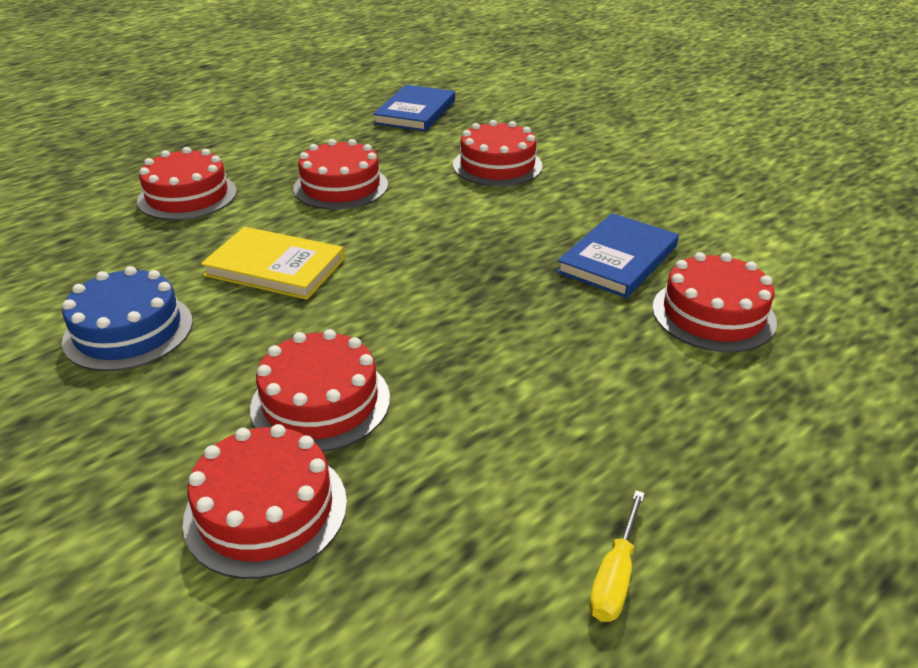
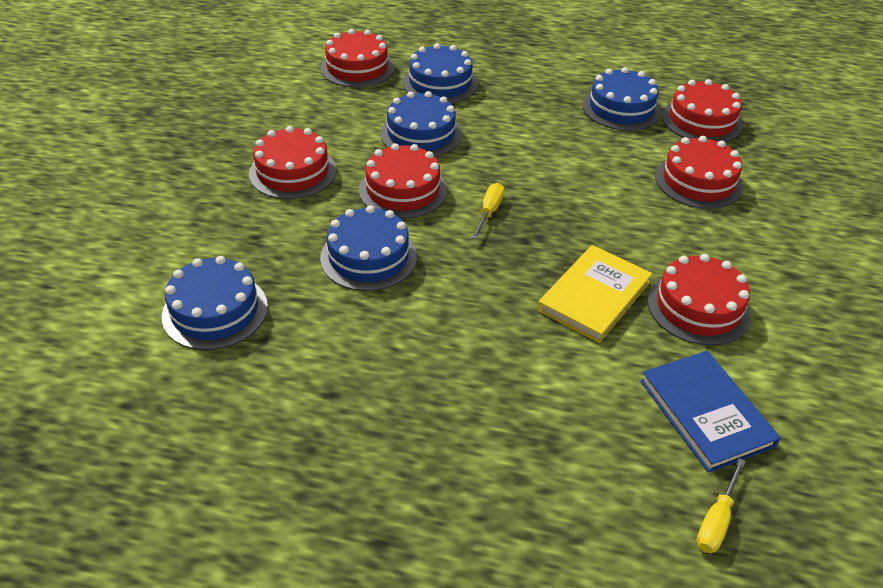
blue book: [373,85,455,132] [557,213,679,298] = 2 -> [640,351,781,473] = 1
blue cake: [62,266,193,371] = 1 -> [162,256,268,350] [320,205,417,291] [380,91,462,157] [403,43,478,103] [583,67,661,131] = 5
yellow screwdriver: [589,490,645,622] = 1 -> [472,183,504,239] [696,458,746,553] = 2

